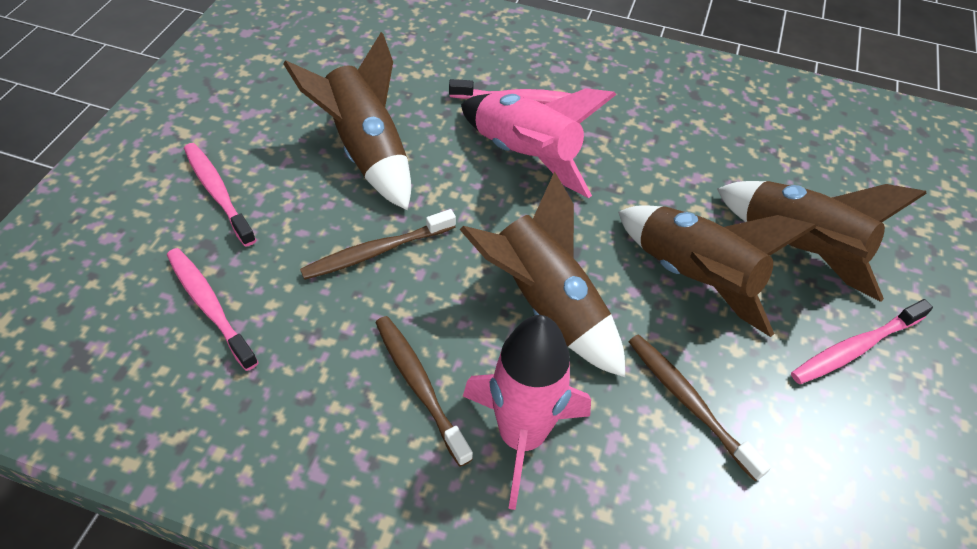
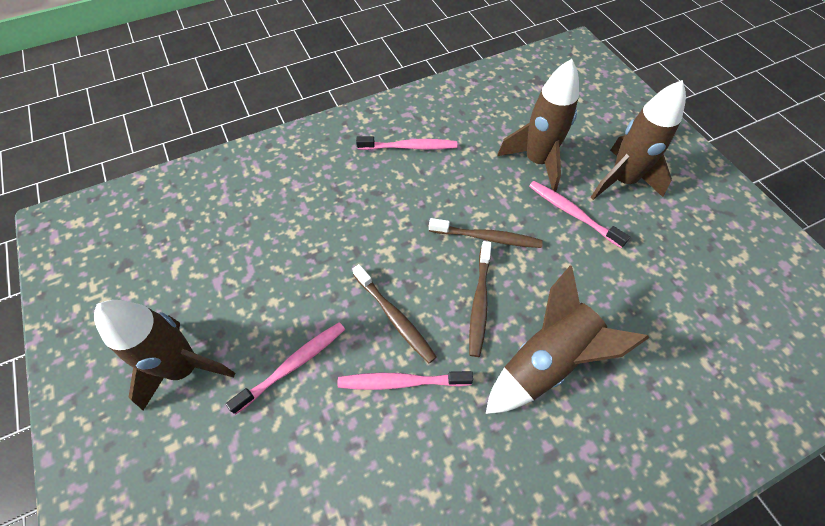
pink rocket: [461,88,616,198] [463,315,591,510] = 2 -> none = 0

